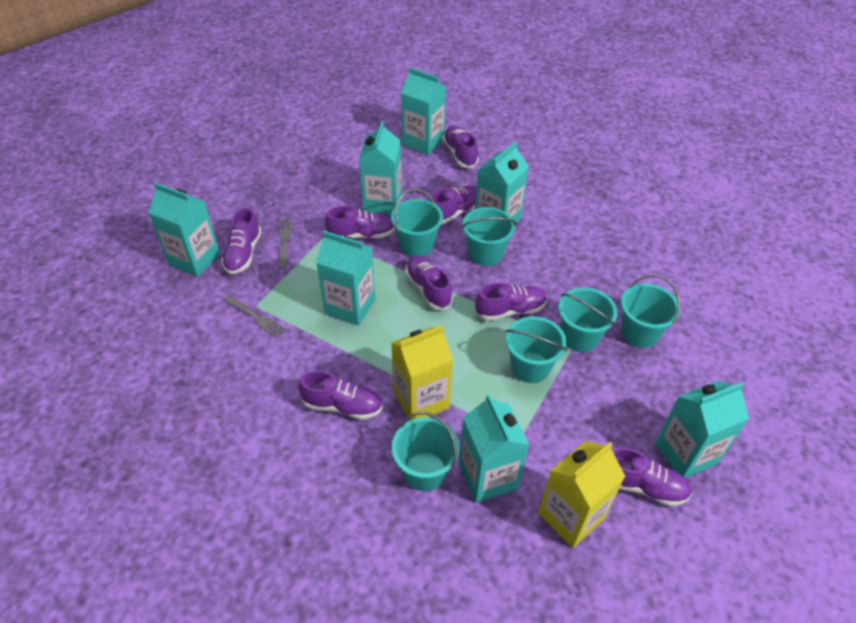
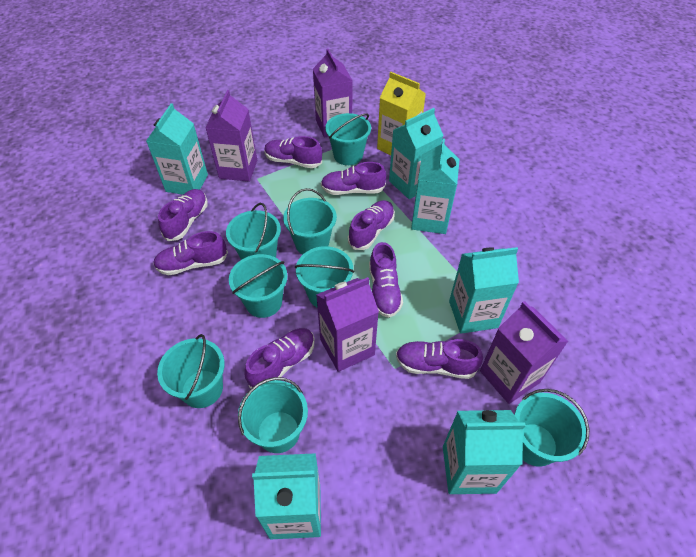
grey fork: [224,295,286,337] [278,219,292,269] = 2 -> none = 0
purple carton: none = 0 -> [205,90,257,181] [313,48,353,137] [316,277,379,372] [480,301,568,404] = 4
turquoise bucket: [391,188,443,257] [392,411,460,491] [462,207,516,266] [506,316,567,383] [559,287,618,352] [621,275,681,348] = 6 -> [157,334,225,408] [226,203,281,260] [229,254,288,318] [238,377,308,453] [283,188,337,255] [295,246,354,308] [325,113,371,165] [515,389,589,467] = 8
turquoise carton: [148,182,220,277] [316,231,376,326] [359,121,402,215] [401,67,446,155] [459,394,529,503] [475,141,529,223] [655,381,749,478] = 7 -> [146,103,208,195] [252,453,321,539] [389,108,443,199] [411,139,459,234] [443,410,526,494] [449,247,519,334] = 6
yellow carton: [391,325,453,421] [538,441,626,548] = 2 -> [377,72,426,155] = 1

